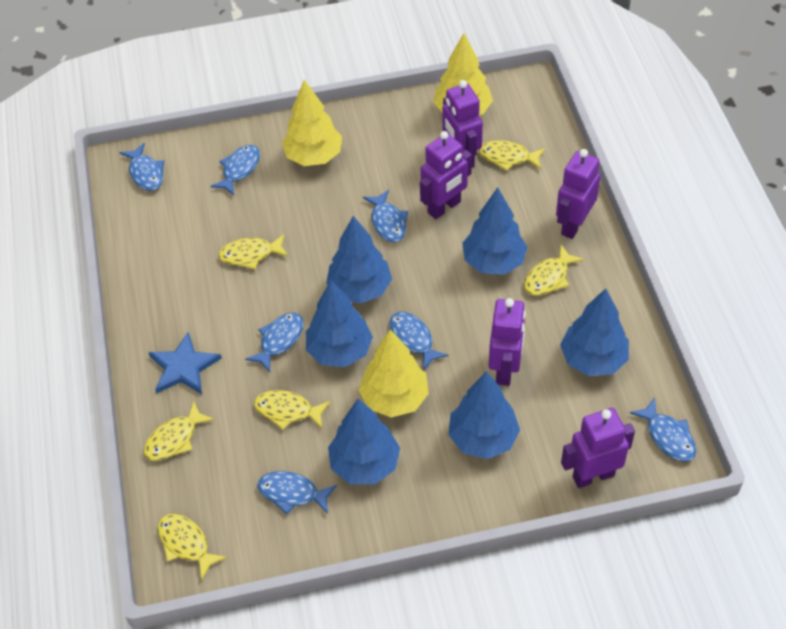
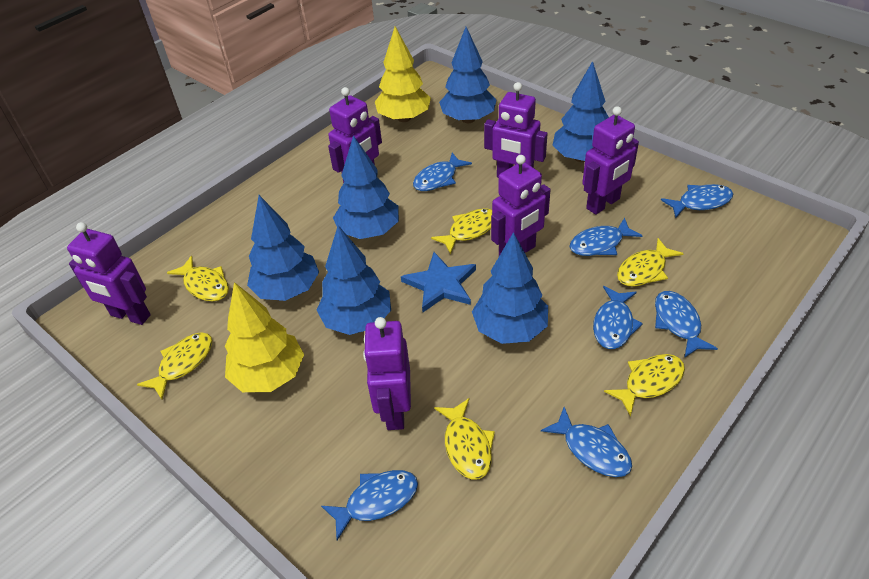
purple robot: [420,131,472,219] [443,80,483,167] [489,298,526,386] [556,149,601,239] [561,408,635,488] = 5 -> [67,222,151,325] [328,87,382,183] [363,317,411,430] [484,82,548,178] [491,155,551,256] [582,106,639,215] = 6
yellow tree: [282,80,342,166] [359,329,429,417] [433,33,493,115] = 3 -> [225,282,304,392] [375,26,431,122] = 2

